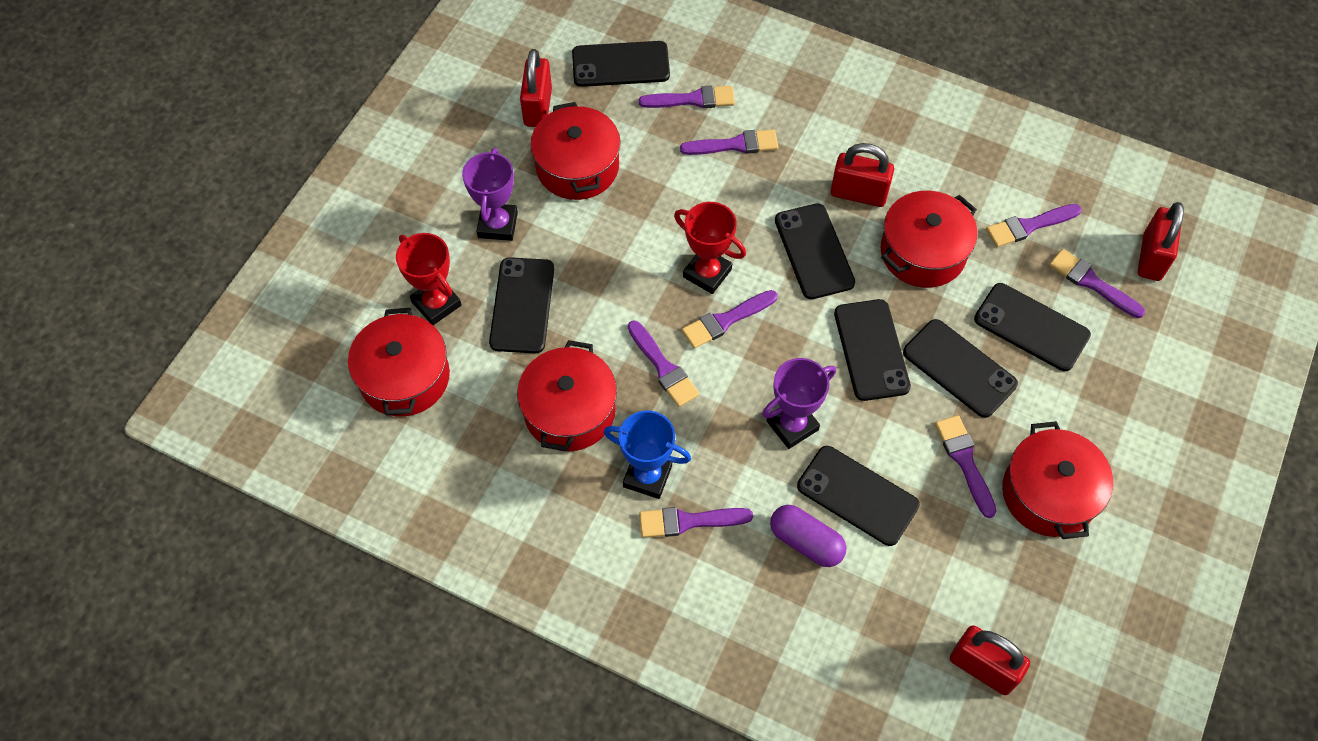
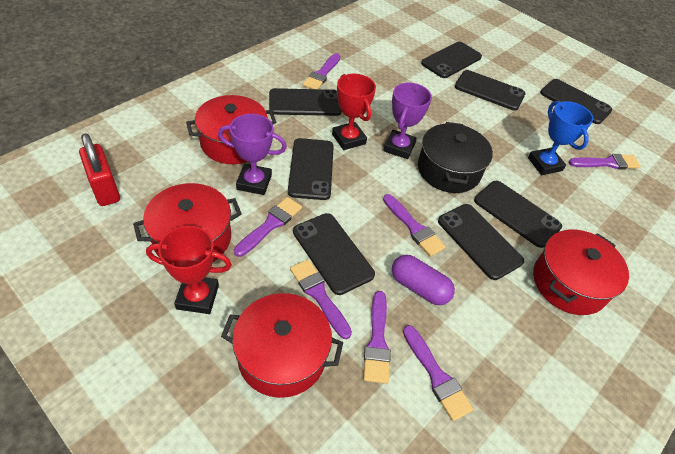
black phone: [489,257,554,354] [572,41,670,87] [775,203,855,299] [797,446,920,546] [834,299,911,401] [903,319,1018,418] [974,283,1091,371] = 7 -> [269,88,342,116] [288,138,334,200] [293,213,375,295] [421,42,482,78] [438,204,524,280] [455,70,525,111] [474,181,562,248] [540,79,612,124] = 8
black pot: none = 0 -> [418,122,493,193] = 1
purple brush: [628,320,699,407] [639,85,735,108] [639,507,753,538] [680,129,778,155] [682,290,778,349] [935,415,997,518] [986,204,1082,247] [1049,249,1145,318] = 8 -> [234,197,302,257] [290,259,352,339] [302,53,340,89] [363,291,391,384] [383,194,446,257] [403,325,474,421] [568,154,641,169] = 7
red padlock: [520,49,552,127] [831,143,894,207] [950,625,1030,695] [1138,202,1184,281] = 4 -> [79,133,120,206] = 1
red pot: [348,308,450,417] [517,340,617,451] [530,102,621,200] [880,191,978,288] [1002,421,1113,539] = 5 -> [133,183,242,262] [186,95,276,164] [221,293,343,398] [533,229,629,315] = 4

